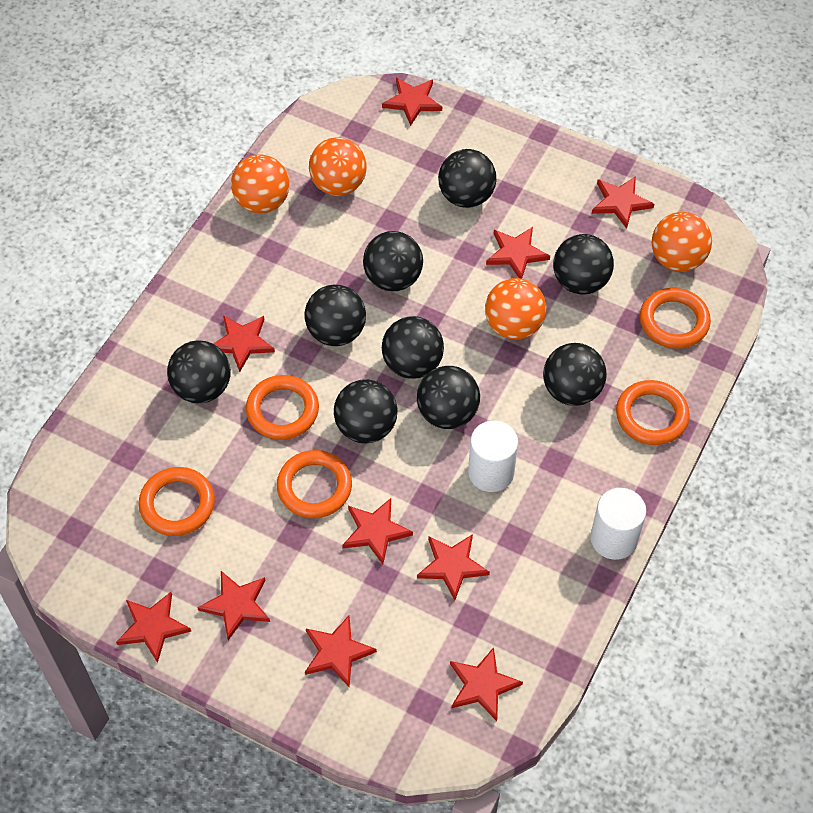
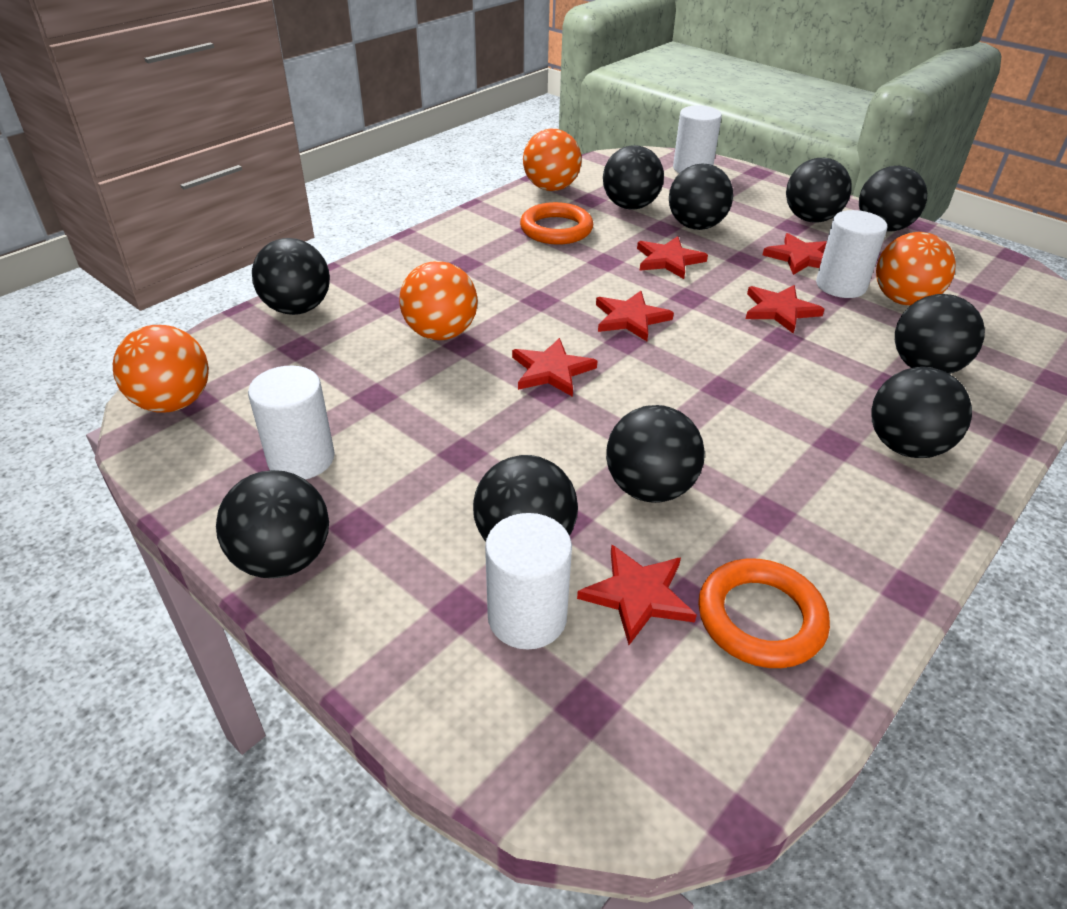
black ball: [167,341,231,403] [305,285,366,346] [334,379,398,443] [363,231,423,292] [382,316,444,379] [417,366,480,429] [438,149,496,208] [543,343,607,406] [553,234,614,294] = 9 -> [216,470,329,578] [252,238,330,315] [473,455,578,542] [603,145,664,210] [606,405,705,503] [669,163,733,230] [786,158,852,223] [859,166,927,232] [871,367,972,458] [895,294,985,374] = 10
orange ring: [138,467,215,536] [246,375,319,440] [277,450,352,518] [616,380,690,445] [640,288,711,349] = 5 -> [520,202,593,245] [698,558,830,668] = 2
red star: [116,592,191,663] [197,571,270,640] [213,315,275,372] [305,616,377,687] [342,498,413,564] [382,78,442,126] [417,534,490,600] [450,647,523,721] [486,227,550,279] [592,176,654,229] = 10 -> [512,338,597,397] [577,545,697,645] [596,291,674,341] [637,236,708,279] [746,285,825,334] [763,233,827,275] = 6
white cylinder: [468,420,518,492] [591,488,646,560] = 2 -> [248,366,335,479] [485,513,572,650] [673,105,722,173] [816,210,887,298] = 4

